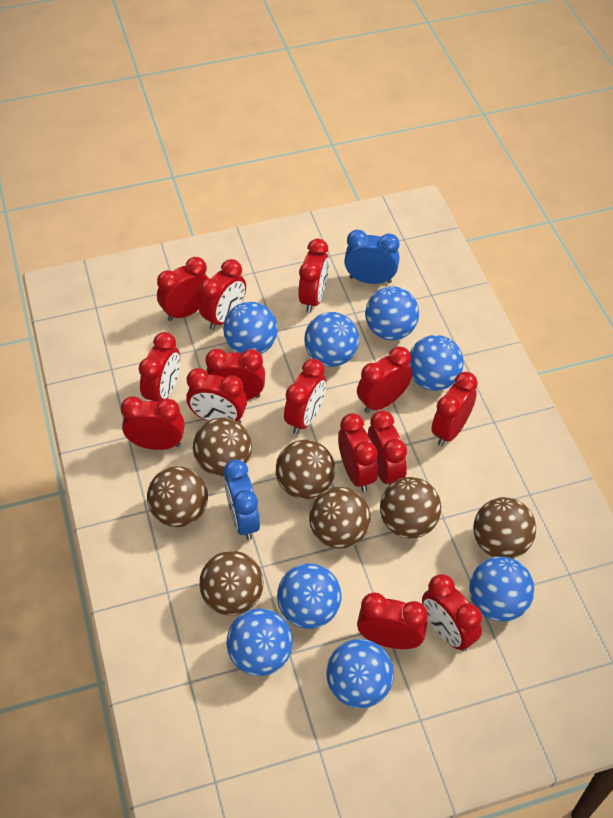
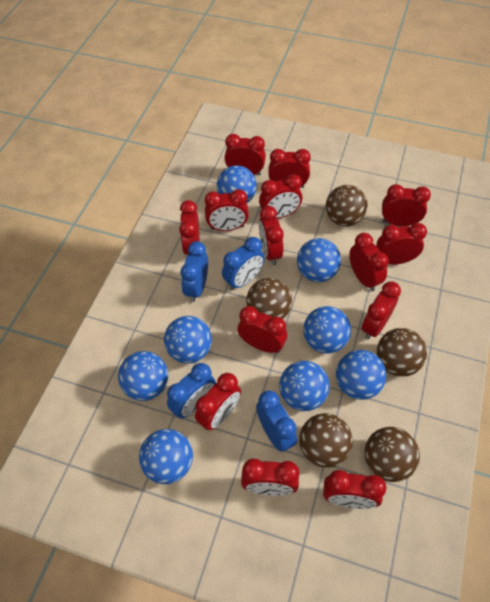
blue clock: [224,459,260,540] [344,230,400,284] = 2 -> [167,363,216,418] [181,241,208,302] [222,237,264,290] [256,390,297,452] = 4
brown ball: [147,466,208,527] [193,418,252,476] [199,551,264,616] [276,440,335,499] [309,487,371,549] [380,477,441,539] [473,497,536,559] = 7 -> [246,278,292,319] [299,413,353,468] [326,185,367,227] [364,427,420,482] [377,328,427,377] = 5

